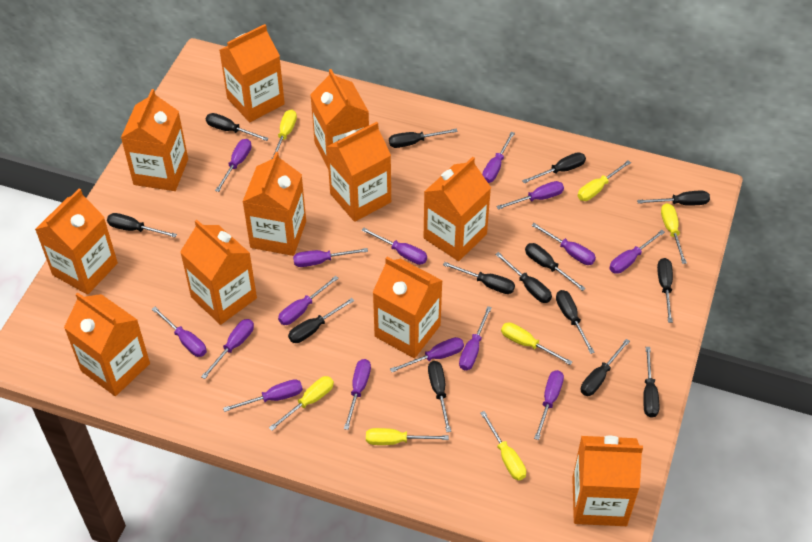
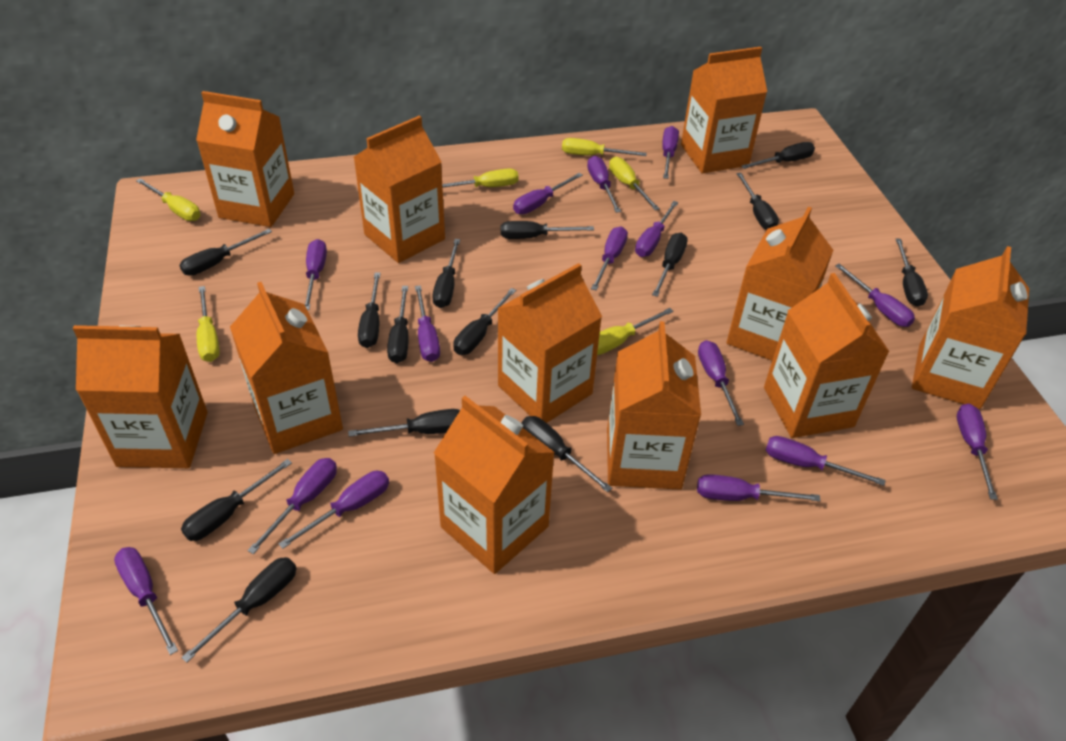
yellow screwdriver: [269,376,334,431] [271,109,297,159] [366,428,449,445] [480,411,526,480] [501,322,573,365] [578,160,631,201] [661,203,687,264] = 7 -> [136,178,201,221] [197,286,220,362] [442,168,519,188] [562,138,647,156] [597,308,674,355] [609,157,660,211] = 6

